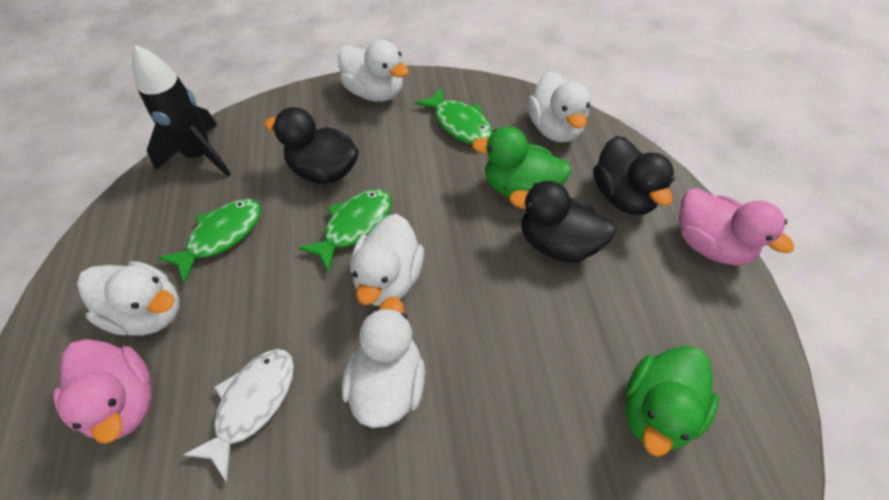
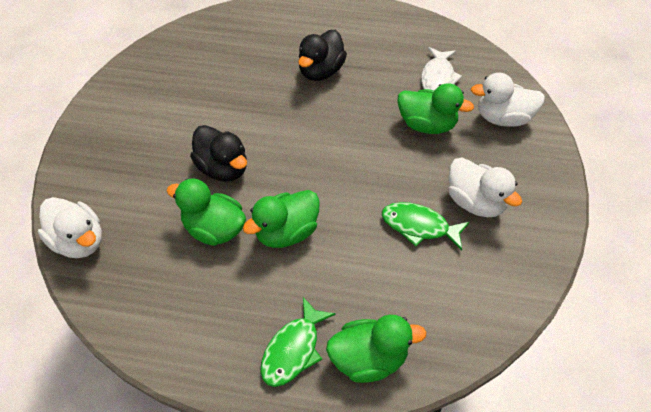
black duck: [264,107,359,184] [509,181,616,263] [593,136,675,215] = 3 -> [190,125,247,182] [298,30,347,81] = 2
black rocket: [132,45,231,177] = 1 -> none = 0
green duck: [472,126,571,198] [625,346,719,457] = 2 -> [167,179,246,246] [243,190,320,248] [326,315,427,383] [397,83,474,134] = 4
green fish: [157,199,261,284] [298,189,392,272] [414,87,493,144] = 3 -> [260,297,336,387] [382,202,470,251] = 2
pink duck: [53,339,152,444] [679,188,794,265] = 2 -> none = 0
white duck: [77,261,180,336] [338,40,409,102] [342,297,425,428] [350,214,424,306] [528,71,591,142] = 5 -> [38,197,102,258] [448,158,522,217] [471,73,545,127] = 3

